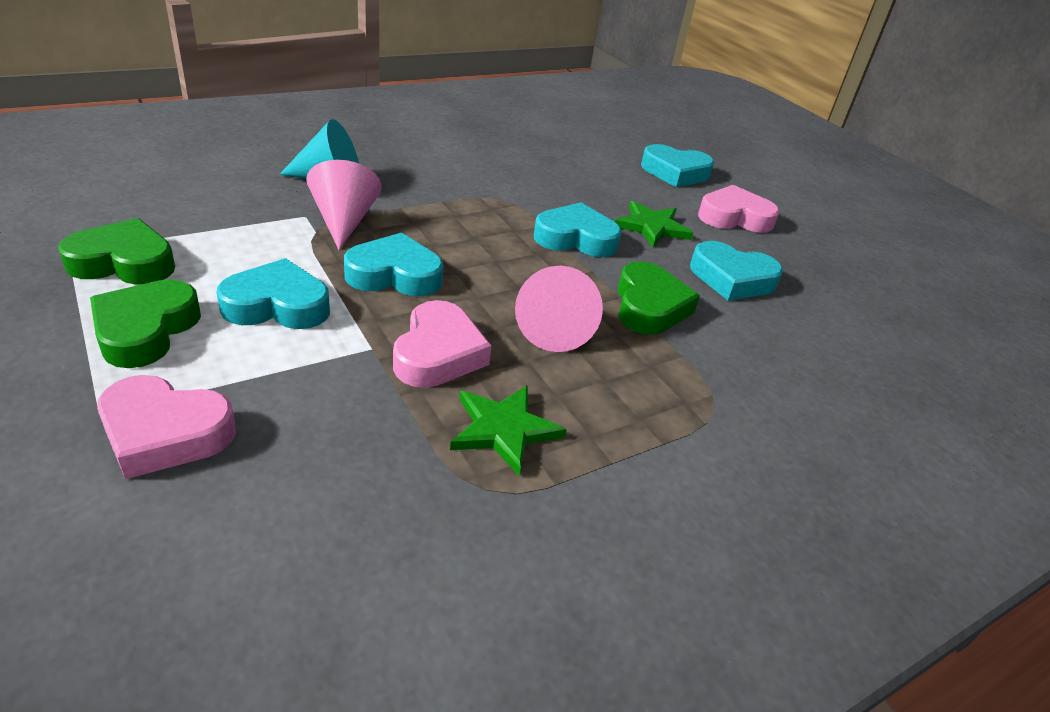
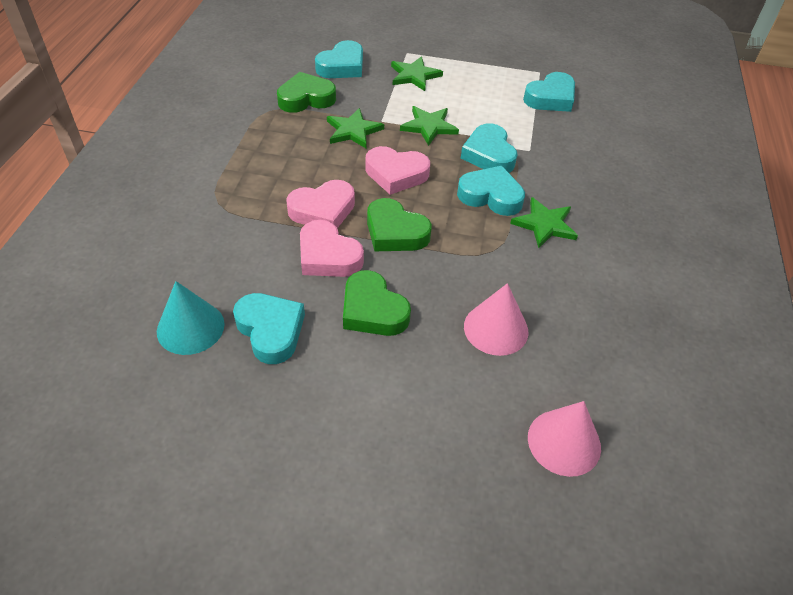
green star: [450,385,567,476] [615,201,693,247] = 2 -> [327,108,384,149] [391,56,443,91] [400,106,459,146] [510,197,578,248] = 4

